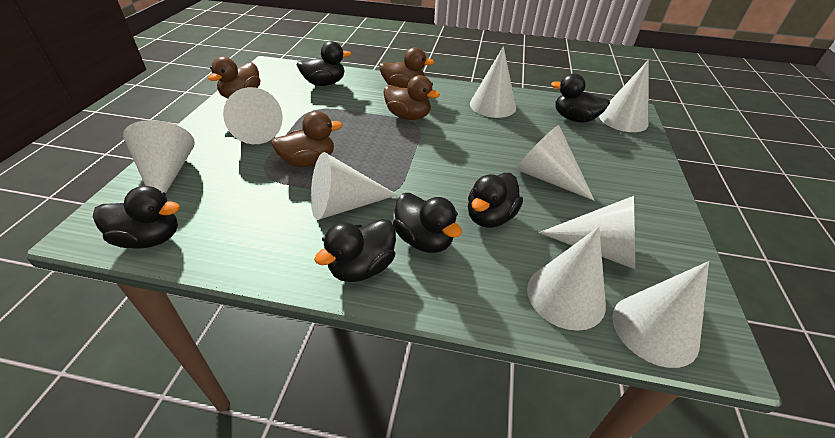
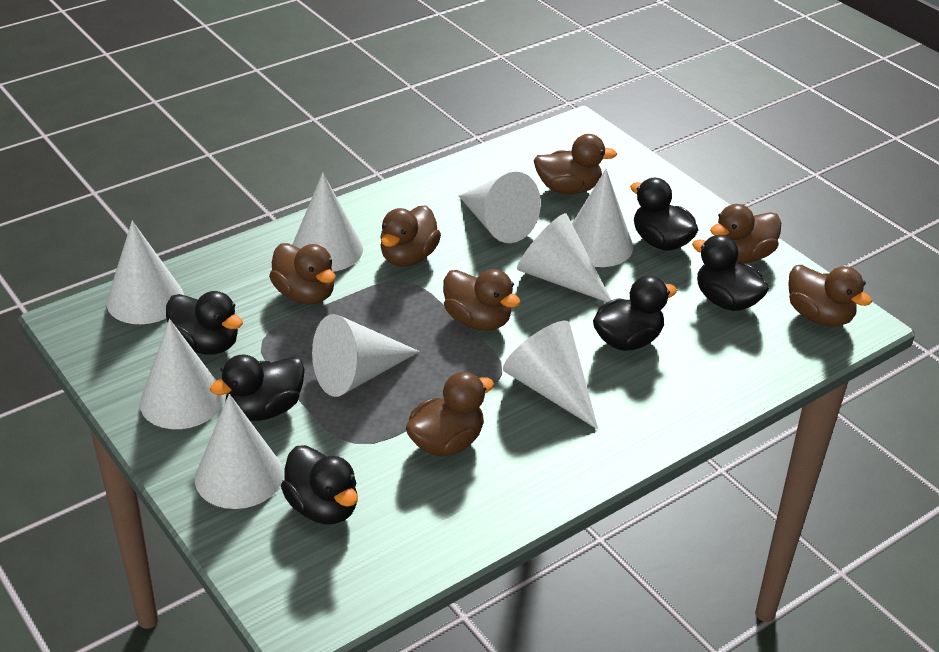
brown duck: [208,57,260,99] [271,111,343,167] [379,47,434,88] [383,75,440,120] = 4 -> [269,243,336,305] [380,205,441,267] [406,372,494,457] [443,269,521,331] [534,134,617,194] [710,204,781,263] [789,265,872,327] = 7

